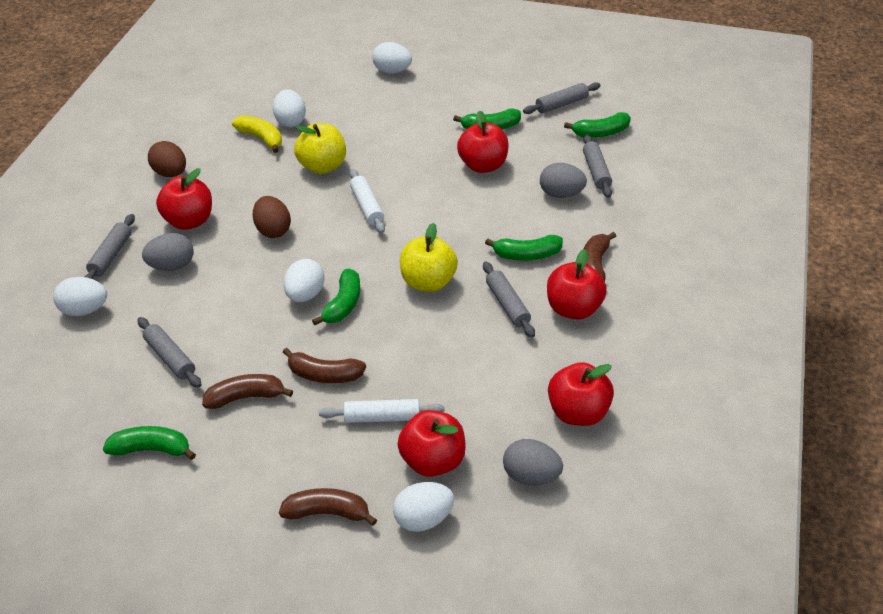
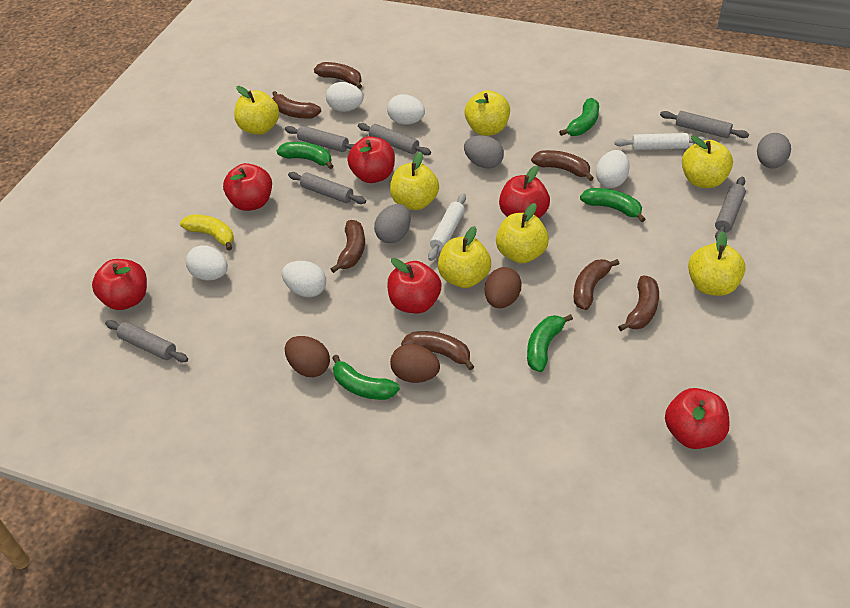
brown banana: [202,374,293,409] [279,488,377,526] [283,348,366,383] [583,232,616,282] = 4 -> [272,91,321,119] [314,62,362,89] [331,220,365,273] [401,331,474,370] [531,150,594,181] [574,259,619,310] [618,275,659,331] = 7
brown egg: [148,141,186,177] [253,196,291,238] = 2 -> [285,336,330,377] [390,344,440,383] [485,267,522,308] = 3
grey rolling pin: [84,214,135,279] [138,317,201,388] [483,262,535,338] [523,82,601,114] [583,135,612,198] = 5 -> [105,320,188,362] [285,126,355,152] [288,172,366,204] [358,123,431,155] [660,111,749,138] [715,177,746,241] = 6
red apple: [156,168,212,230] [397,410,466,477] [457,110,509,173] [547,249,607,320] [548,362,614,426] = 5 -> [92,259,147,310] [223,163,272,211] [347,136,395,183] [387,258,441,313] [499,166,550,218] [665,388,730,449] = 6
yellow apple: [294,123,346,174] [400,223,458,292] = 2 -> [234,86,279,135] [390,152,439,210] [438,226,491,288] [464,90,510,136] [496,203,549,263] [682,135,733,188] [688,231,746,296] = 7

